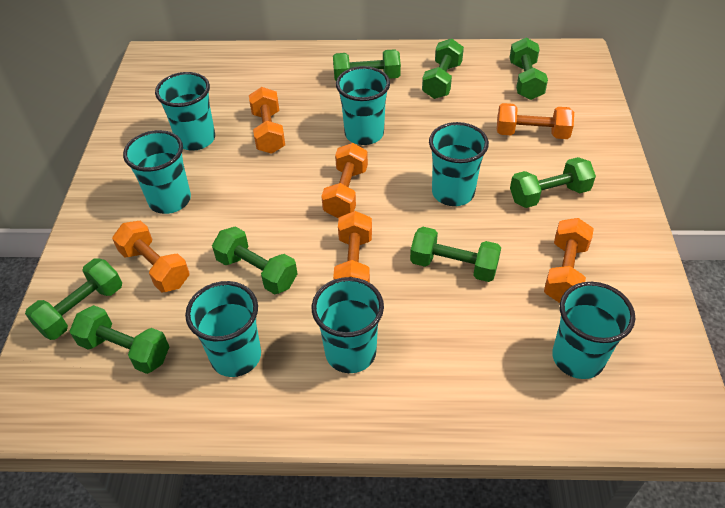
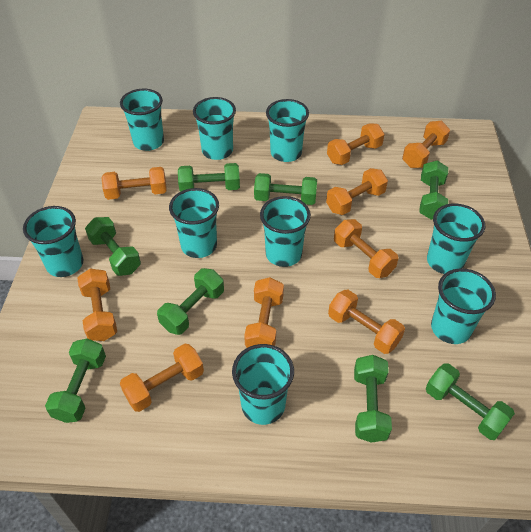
orange dumbbell: [112,220,189,292] [249,87,285,154] [321,143,368,218] [333,211,372,283] [497,103,574,139] [544,218,594,303] = 6 -> [77,269,117,341] [101,167,167,200] [120,344,204,412] [244,277,284,348] [326,168,388,215] [327,123,385,165] [328,290,405,354] [334,219,398,278] [402,121,450,168] = 9
turquoise cup: [123,130,191,214] [155,72,215,150] [185,281,261,377] [312,277,384,373] [336,66,390,145] [429,122,489,206] [552,282,635,379] = 7 -> [23,206,83,277] [120,89,164,151] [169,188,219,258] [193,97,236,160] [232,344,294,425] [260,196,311,267] [266,99,309,162] [427,204,485,274] [431,268,496,344] = 9

